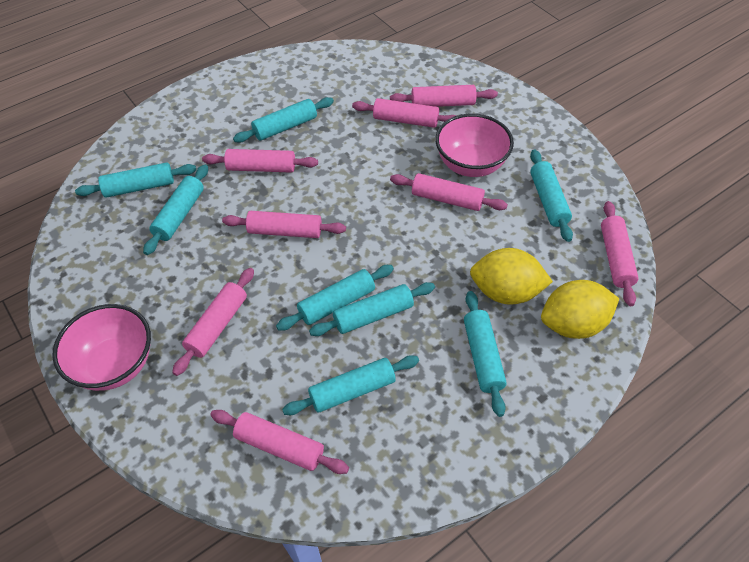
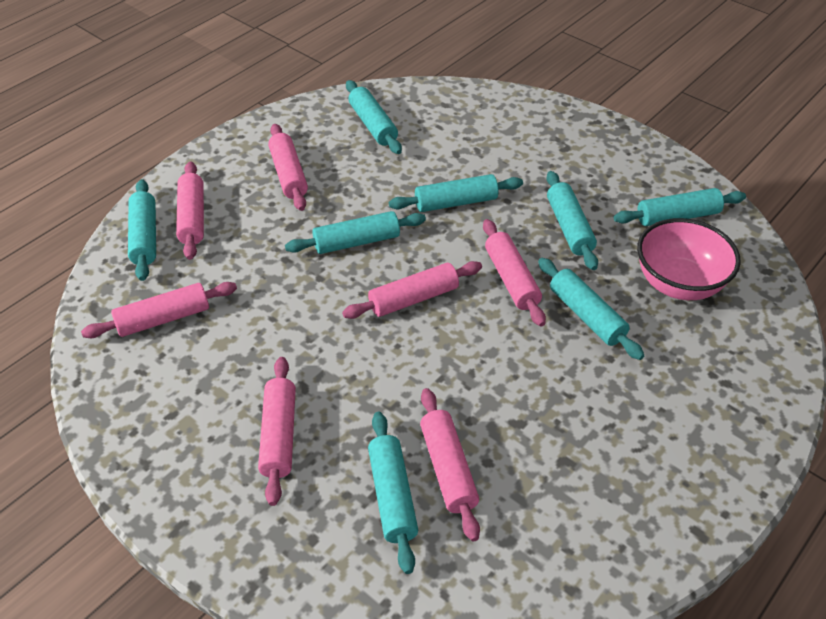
pink bowl: [52,304,151,391] [435,113,514,177] = 2 -> [637,218,741,300] = 1
pink rolling pin: [172,268,254,376] [202,149,318,173] [210,410,349,474] [222,211,346,238] [352,98,456,128] [390,85,498,107] [390,173,508,211] [601,201,639,306] = 8 -> [81,282,237,338] [176,161,204,260] [258,357,296,506] [268,124,308,211] [342,261,482,319] [420,388,480,541] [483,219,546,327] = 7
yellow lemon: [470,248,553,305] [541,280,619,339] = 2 -> none = 0

